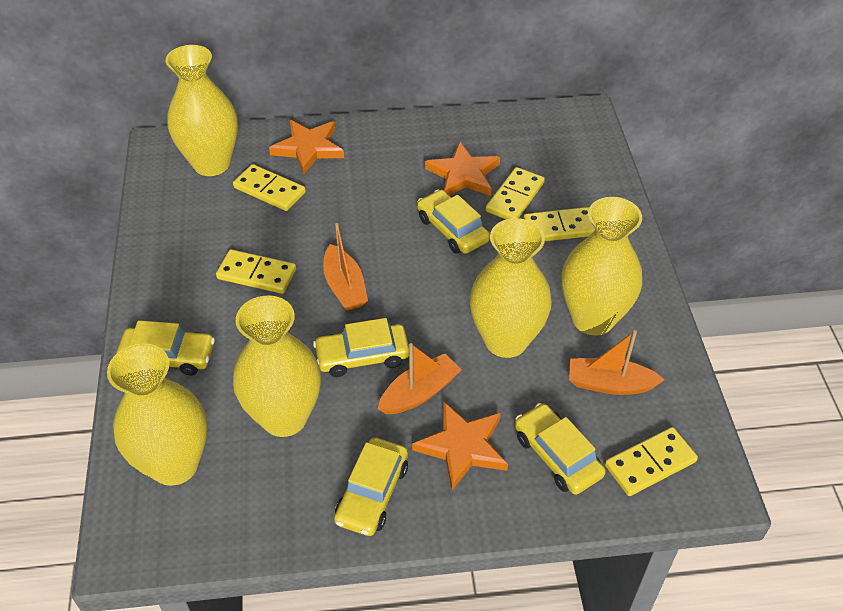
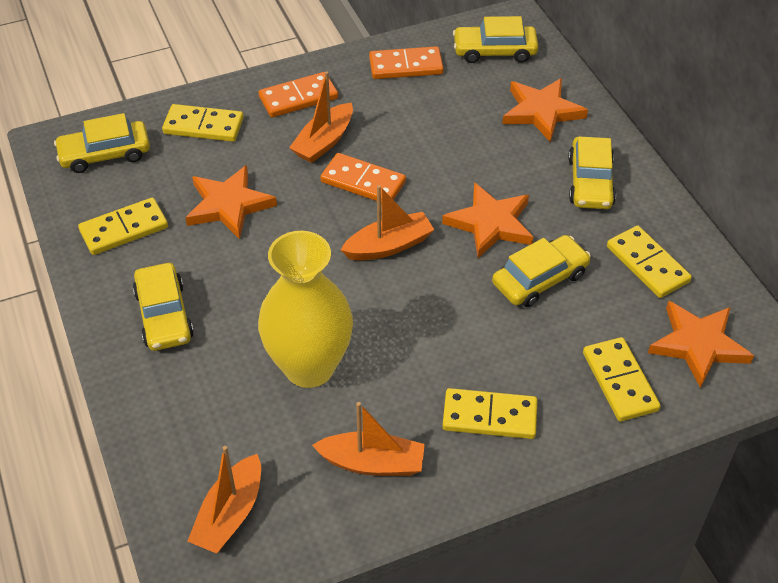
orange boat: [323,223,368,311] [378,343,461,414] [569,330,665,395] = 3 -> [187,446,261,554] [289,71,353,163] [312,402,425,476] [341,185,435,261] = 4
orange domino: none = 0 -> [258,72,338,117] [320,153,406,203] [369,46,444,79] = 3
orange star: [269,120,344,175] [412,401,508,490] [425,141,500,196] = 3 -> [185,165,277,239] [442,182,533,258] [502,78,588,143] [648,301,754,388] = 4
yellow vase: [107,343,207,486] [166,45,238,176] [233,295,321,437] [469,218,552,358] [561,197,642,336] = 5 -> [258,231,353,388] = 1

